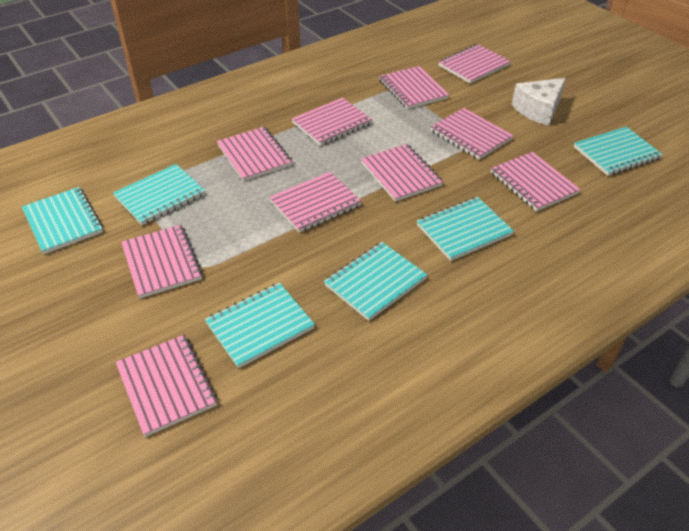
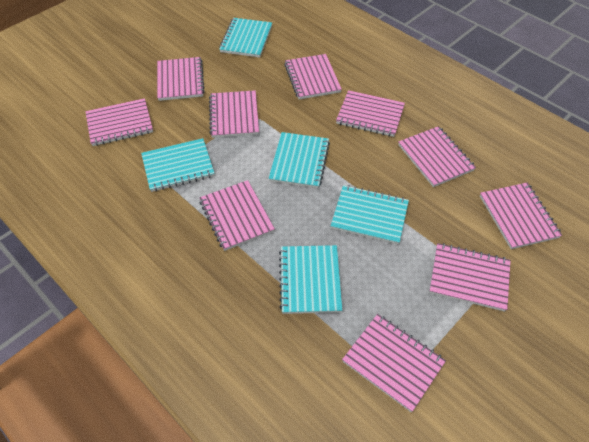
turquoise notebook: [22,187,103,254] [113,164,205,225] [205,283,315,368] [324,242,428,321] [417,197,514,261] [574,127,663,176] = 6 -> [141,138,215,192] [219,18,272,57] [269,132,330,188] [279,245,342,314] [331,185,409,244] = 5
white cheese: [512,78,566,126] = 1 -> none = 0

